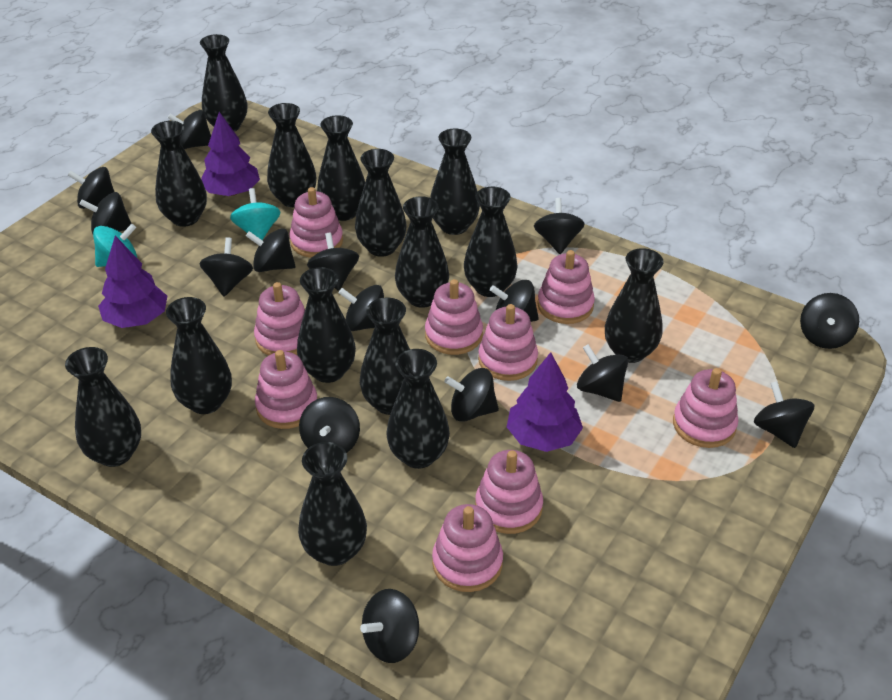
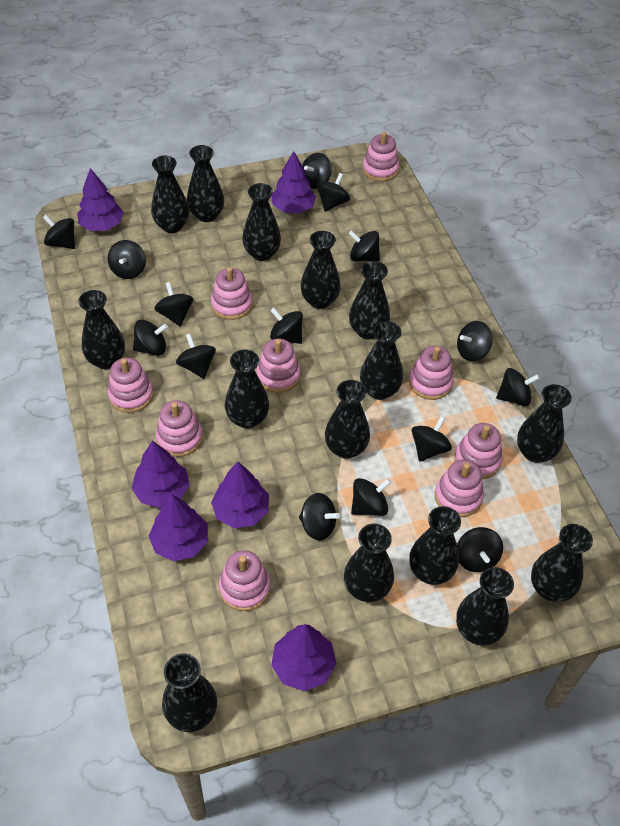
purple tree: [98,236,167,328] [201,112,260,196] [507,352,583,452] = 3 -> [77,168,124,231] [131,440,190,508] [149,494,208,561] [211,462,269,528] [271,151,316,213] [271,624,337,691] = 6
turquoise spinning top: [93,224,137,267] [230,188,280,240] = 2 -> none = 0

